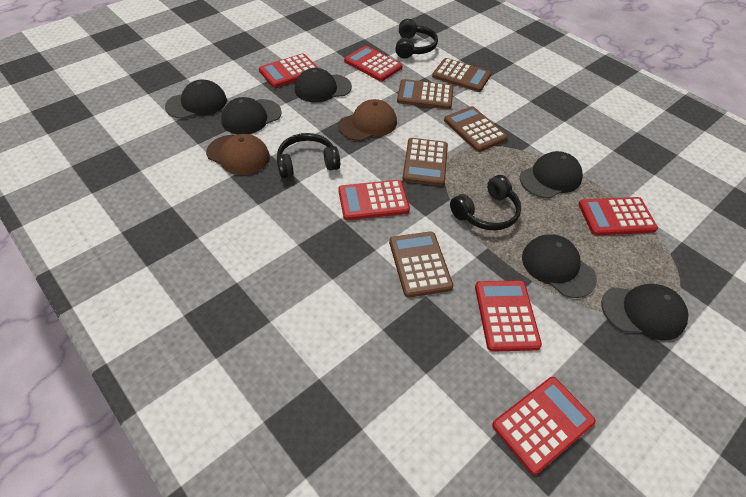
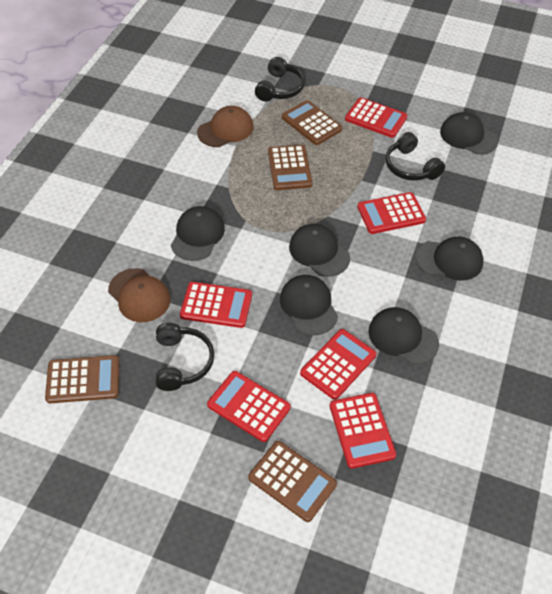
brown calculator: [389,231,453,298] [397,79,453,109] [402,138,448,186] [432,58,491,92] [444,106,508,152] = 5 -> [45,355,119,403] [248,441,337,522] [268,145,313,190] [282,100,343,145] = 4

